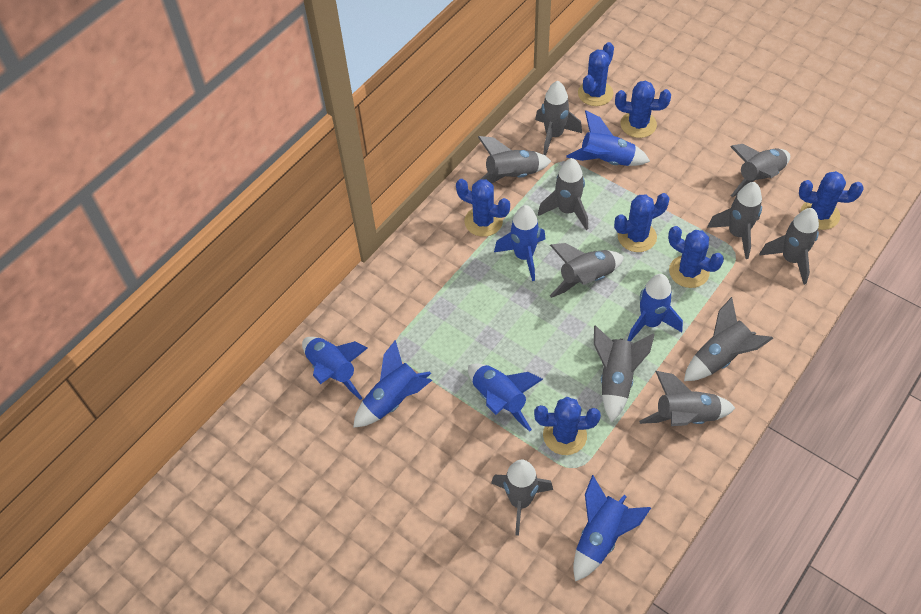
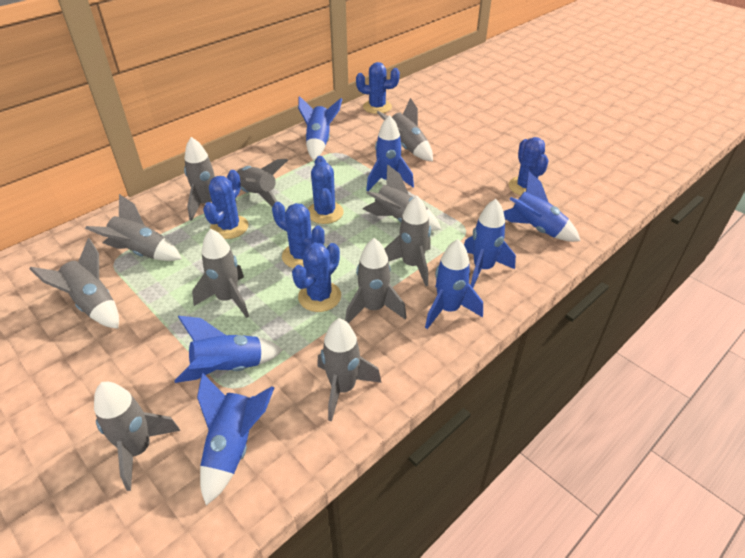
blue cactus: [456,179,510,237] [534,397,601,455] [578,42,614,106] [614,193,670,252] [615,81,671,138] [668,226,724,288] [799,171,863,230] = 7 -> [203,170,249,239] [272,202,325,268] [292,242,341,312] [308,156,344,224] [356,62,400,114] [508,137,549,196] = 6

